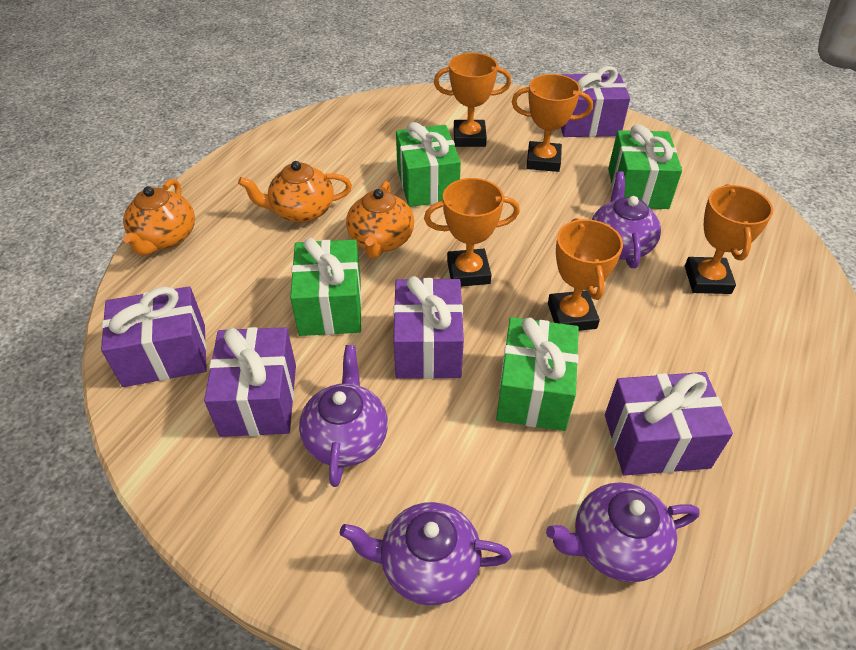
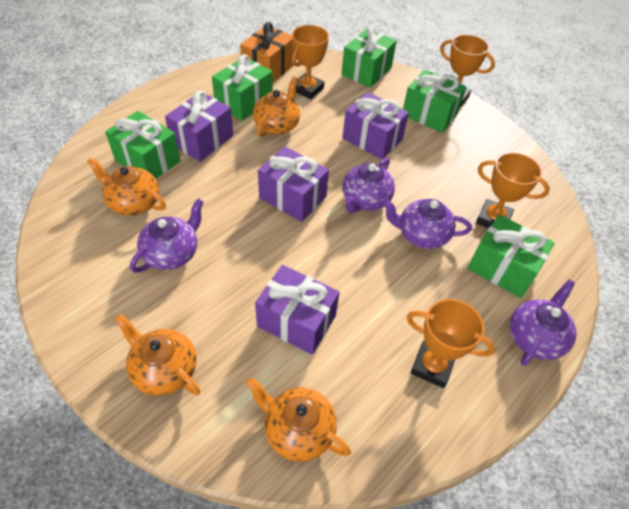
green gift: [290,238,362,336] [396,122,461,207] [496,317,579,431] [608,125,682,209] = 4 -> [105,111,180,179] [212,54,273,121] [341,26,397,88] [403,70,467,133] [467,215,555,298] = 5
orange gift: none = 0 -> [240,22,294,82] = 1
orange teapot: [123,179,195,256] [238,161,352,223] [346,181,414,259] = 3 -> [87,157,166,216] [115,314,201,396] [246,378,351,462] [253,77,300,137] = 4
orange trophy: [424,178,520,287] [434,53,511,147] [512,74,593,172] [548,218,623,331] [685,184,773,294] = 5 -> [292,25,329,99] [407,299,495,388] [440,34,495,108] [476,152,550,228] = 4
purple gift: [101,286,207,387] [204,327,296,437] [393,276,464,379] [561,66,630,137] [605,372,733,476] = 5 -> [165,91,233,162] [255,265,340,355] [258,146,329,222] [342,92,409,160] = 4

